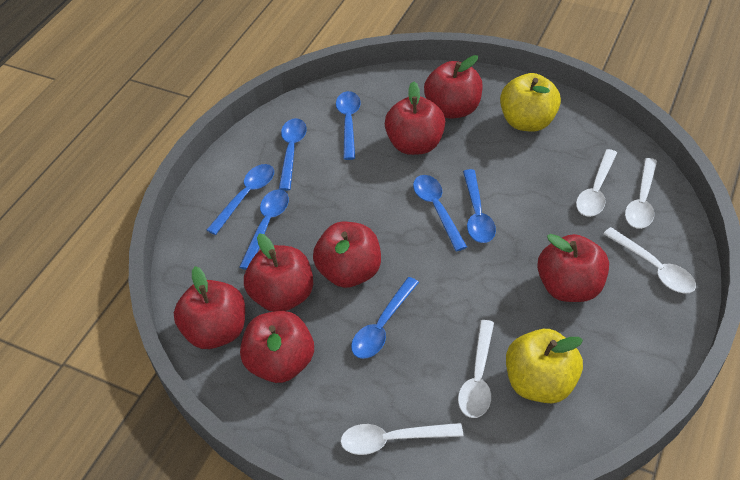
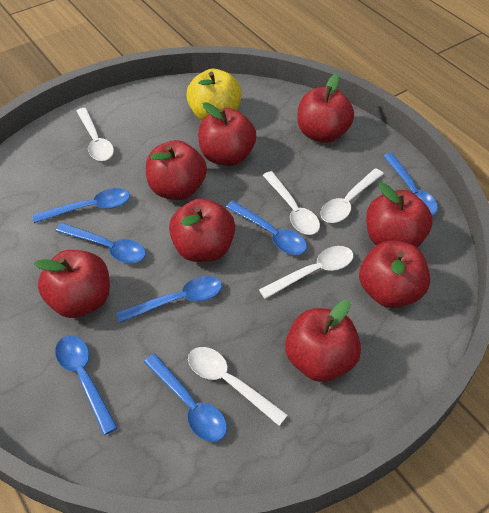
red apple: [174,266,245,349] [240,311,314,383] [244,233,313,312] [313,222,381,288] [385,81,445,155] [424,55,483,119] [537,234,609,302] = 7 -> [34,250,110,318] [146,140,207,200] [169,198,235,262] [198,102,256,166] [285,300,361,382] [297,74,354,143] [359,240,430,308] [366,183,433,247] = 8
yellow apple: [500,73,561,131] [506,329,583,403] = 2 -> [186,69,242,121] = 1

